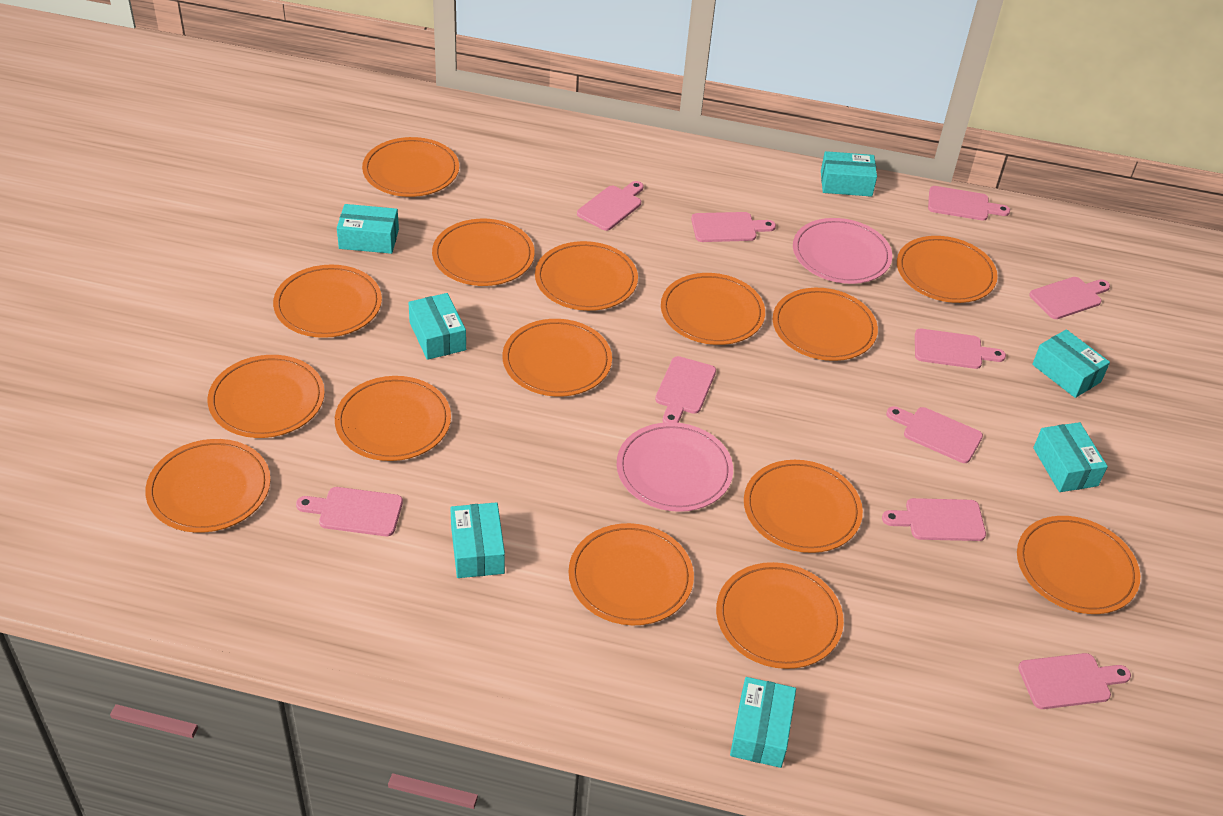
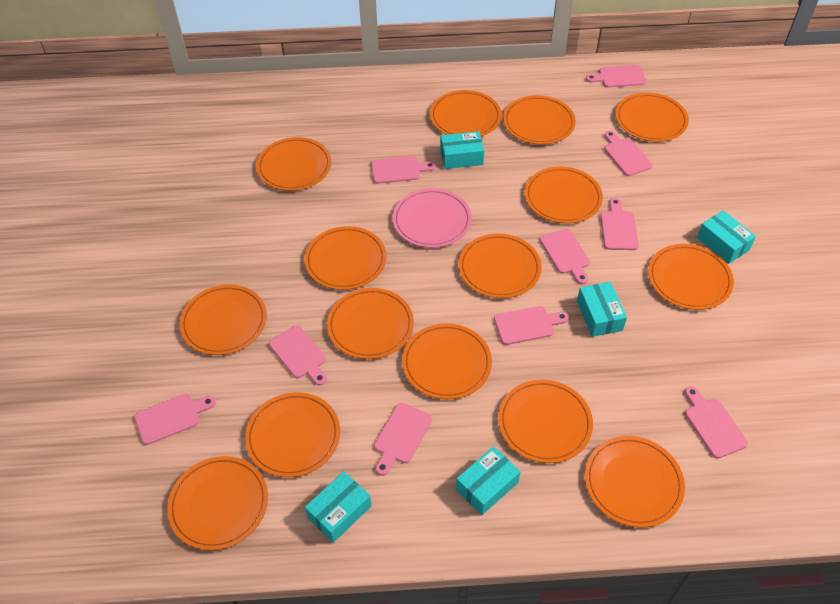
pink plate: [617,422,733,512] [793,218,892,284] = 2 -> [393,188,472,248] = 1
turquoise box: [337,204,399,254] [408,293,466,360] [450,502,505,578] [730,677,796,768] [821,151,877,197] [1032,329,1110,398] [1033,422,1108,492] = 7 -> [305,471,371,543] [440,131,484,169] [456,446,521,515] [577,282,627,337] [697,210,756,264] = 5

